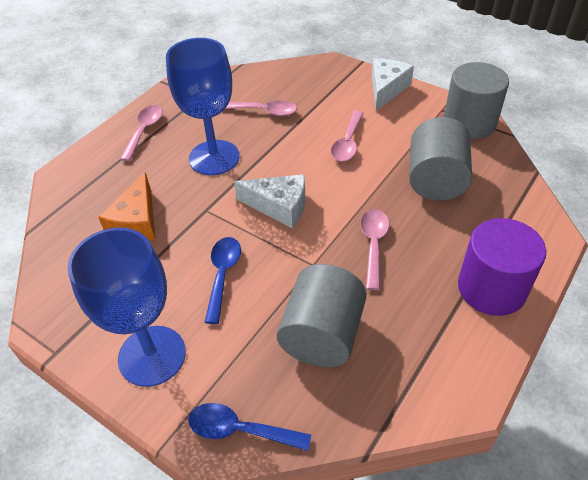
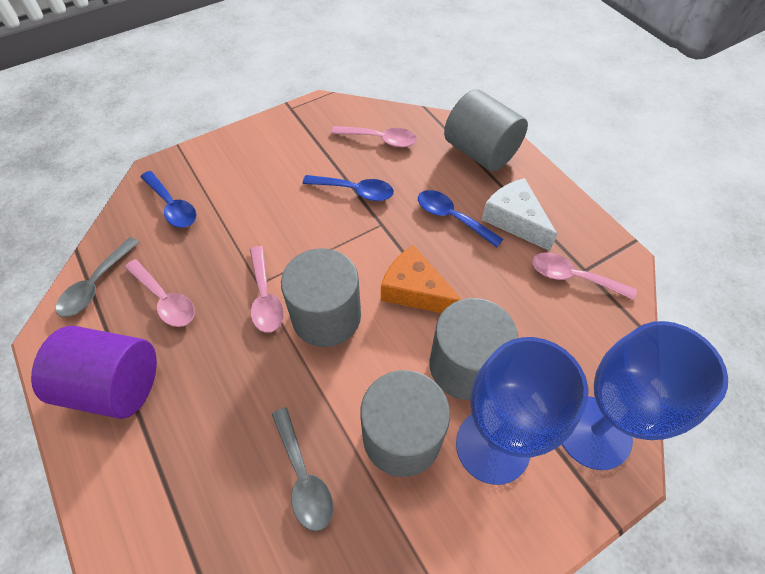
blue spoon: [188,403,311,451] [205,237,241,324] = 2 -> [141,171,197,228] [303,175,394,201] [418,190,503,248] = 3
grey cylinder: [276,264,367,367] [409,117,472,201] [444,62,509,139] = 3 -> [281,248,361,347] [360,370,450,477] [429,298,518,400] [444,89,528,171] = 4
grey spoon: none = 0 -> [56,237,139,317] [272,407,333,531] = 2
white cheese: [234,174,305,228] [372,58,414,111] = 2 -> [482,178,558,251] = 1

